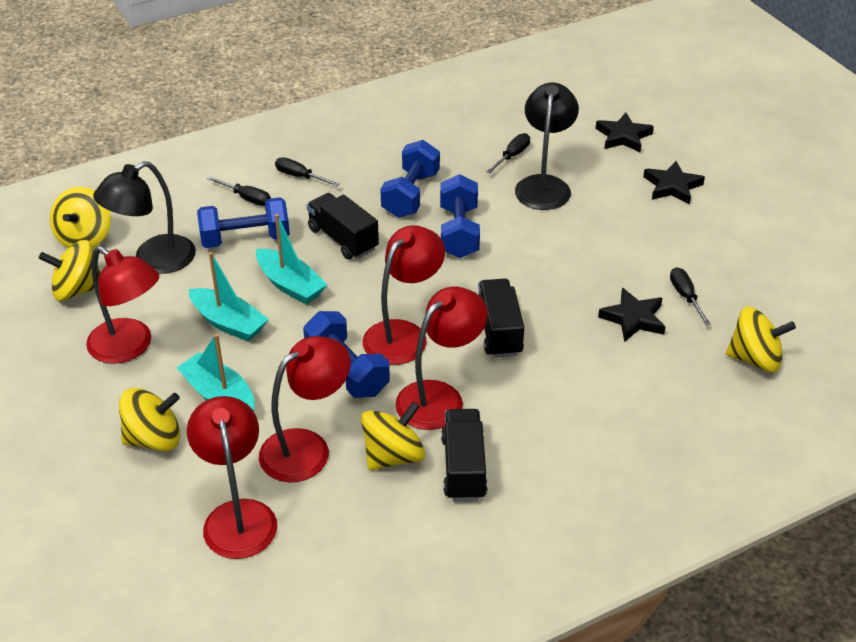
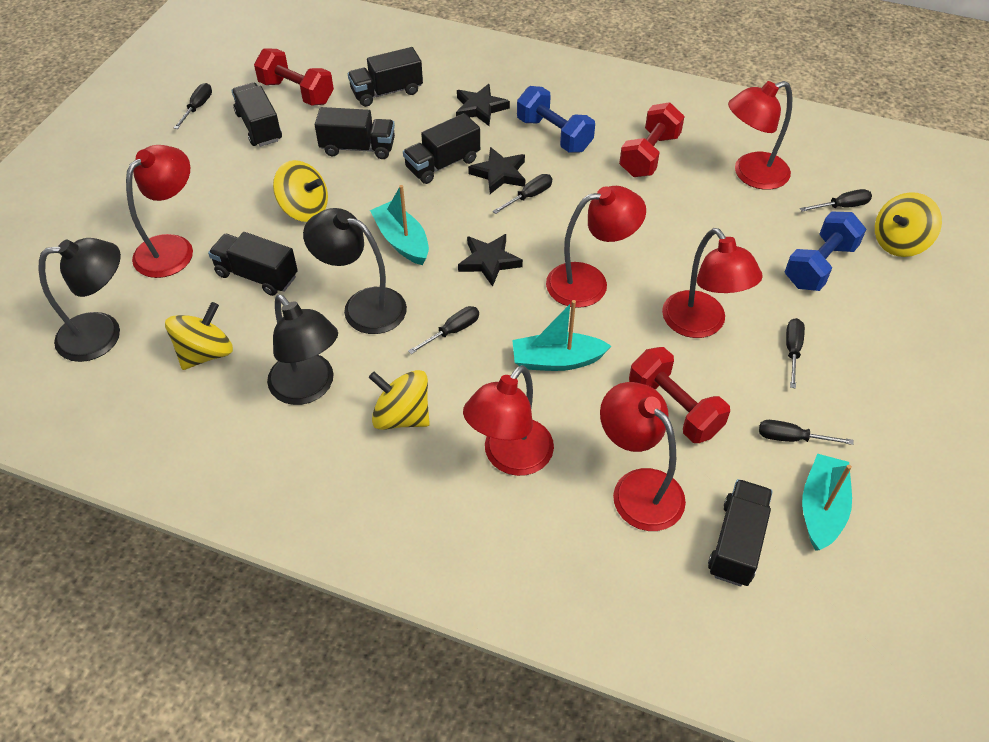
black lamp: [93,161,196,274] [515,82,579,210] = 2 -> [39,238,121,362] [267,294,338,405] [303,208,407,334] = 3
black screwdriver: [207,176,271,206] [275,157,340,186] [486,133,530,173] [670,268,711,326] = 4 -> [174,83,212,129] [408,306,479,354] [492,174,552,214] [759,420,854,445] [786,318,805,388] [800,189,872,212] = 6
black truck: [307,193,379,260] [441,409,488,501] [478,278,524,358] = 3 -> [208,232,298,296] [231,82,282,147] [315,107,395,159] [348,47,423,107] [403,113,480,184] [708,479,773,586] = 6
blue dumbbell: [197,197,290,248] [303,311,390,398] [380,140,440,218] [440,174,480,258] = 4 -> [517,86,595,152] [785,212,866,291] = 2
red dumbbell: none = 0 -> [254,49,334,106] [619,102,685,177] [629,347,730,443] = 3
red lamp: [86,246,159,364] [187,396,277,559] [259,336,351,482] [363,225,445,365] [395,287,488,430] = 5 -> [126,145,193,278] [463,365,554,476] [546,186,646,308] [600,382,686,531] [662,228,763,338] [728,81,793,190] = 6
yellow spinning top: [39,240,101,301] [50,187,111,248] [119,388,180,451] [361,402,425,470] [726,307,796,372] = 5 -> [165,302,233,370] [273,160,328,222] [369,370,430,430] [875,192,942,257] = 4

